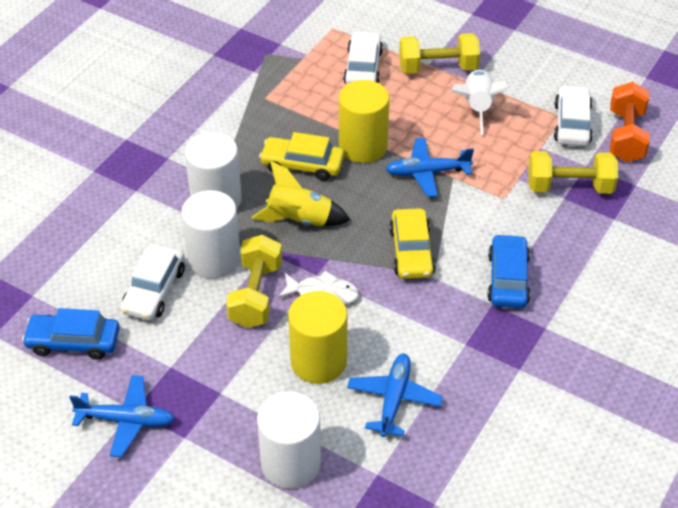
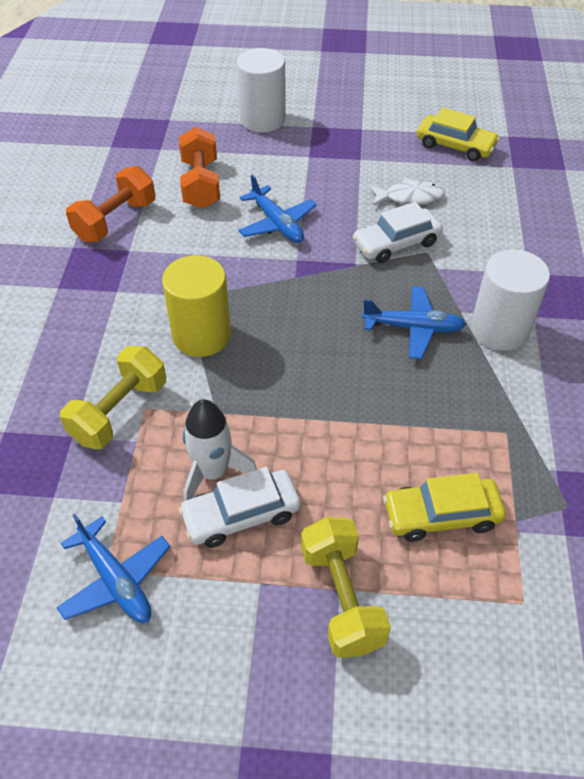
blue car: [22,308,120,360] [487,234,530,308] = 2 -> none = 0
orange dumbbell: [610,82,650,162] = 1 -> [66,166,155,242] [179,127,220,209] = 2
white car: [120,245,185,320] [343,31,383,85] [554,85,593,146] = 3 -> [179,467,301,548] [352,202,443,263] = 2
white cylinder: [181,190,241,279] [185,132,242,209] [257,392,321,489] = 3 -> [237,48,286,132] [471,249,550,351] = 2
yellow cylinder: [288,291,347,384] [339,80,390,163] = 2 -> [162,255,231,357] = 1
yellow dumbbell: [226,234,282,328] [399,33,480,74] [528,151,618,194] = 3 -> [60,346,166,449] [301,517,391,658] = 2
yellow rocket: [252,161,351,227] = 1 -> none = 0

